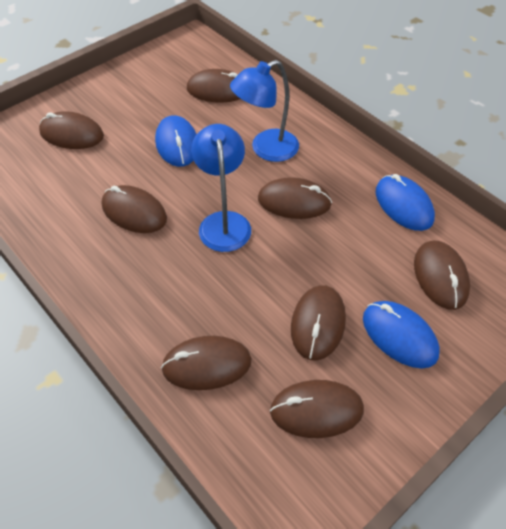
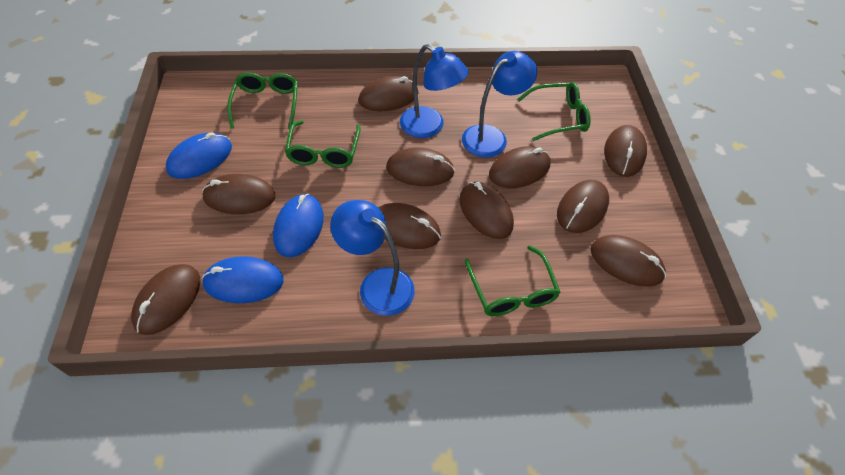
blue lamp: [191,124,251,252] [230,60,299,162] = 2 -> [330,200,415,316] [400,44,469,138] [462,51,537,158] = 3
brown mouse: [39,111,104,149] [102,185,167,233] [161,336,252,390] [187,69,240,102] [258,177,332,219] [270,380,364,438] [291,285,346,361] [414,240,470,310] = 8 -> [131,264,200,335] [202,174,275,214] [358,76,419,111] [378,203,441,249] [386,148,455,186] [460,182,514,239] [489,146,550,188] [557,180,609,233] [590,235,666,287] [604,125,647,177] = 10
green glasses: none = 0 -> [227,72,298,129] [285,120,361,168] [465,245,560,316] [517,82,591,141] = 4

